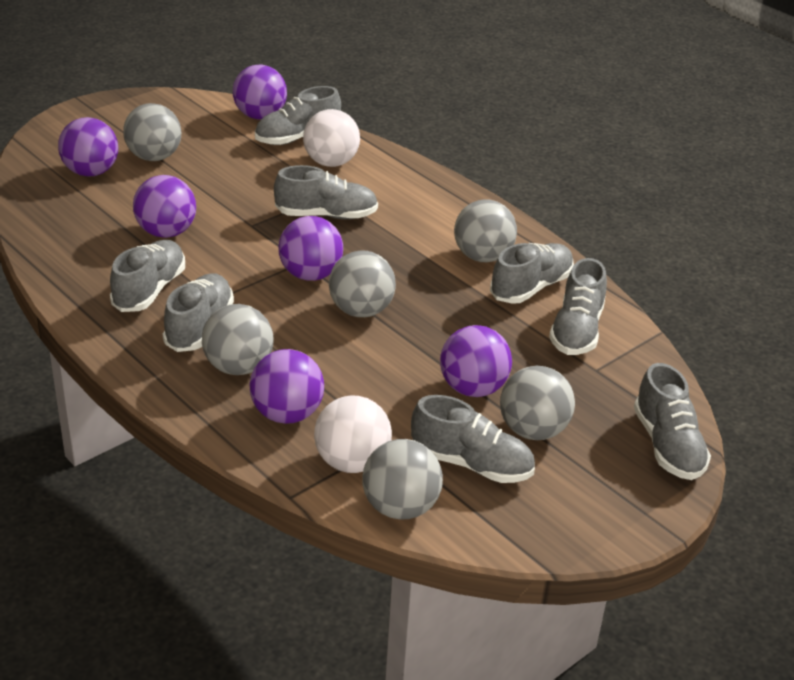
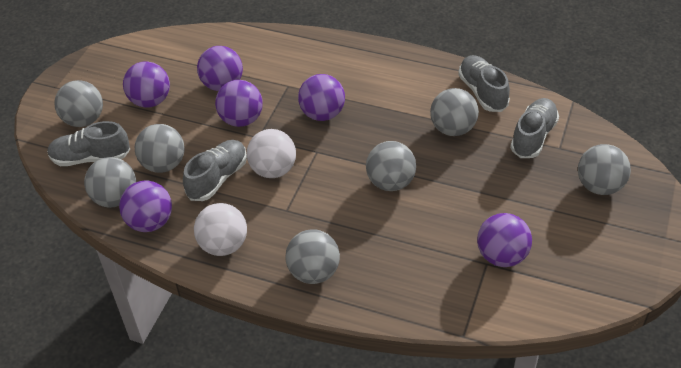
grey ball: [123,103,181,161] [202,304,274,375] [329,251,396,317] [362,439,443,520] [454,199,517,262] [500,366,575,440] = 6 -> [54,80,103,127] [84,157,136,208] [135,124,185,173] [285,229,340,284] [366,141,416,191] [430,88,479,136] [578,144,631,195] = 7
grey shoe: [110,240,185,312] [163,273,234,352] [255,86,341,145] [274,165,378,219] [411,395,535,483] [490,243,574,304] [549,258,607,355] [634,363,711,480] = 8 -> [47,121,130,166] [183,140,247,201] [458,55,510,112] [510,98,559,158] = 4

